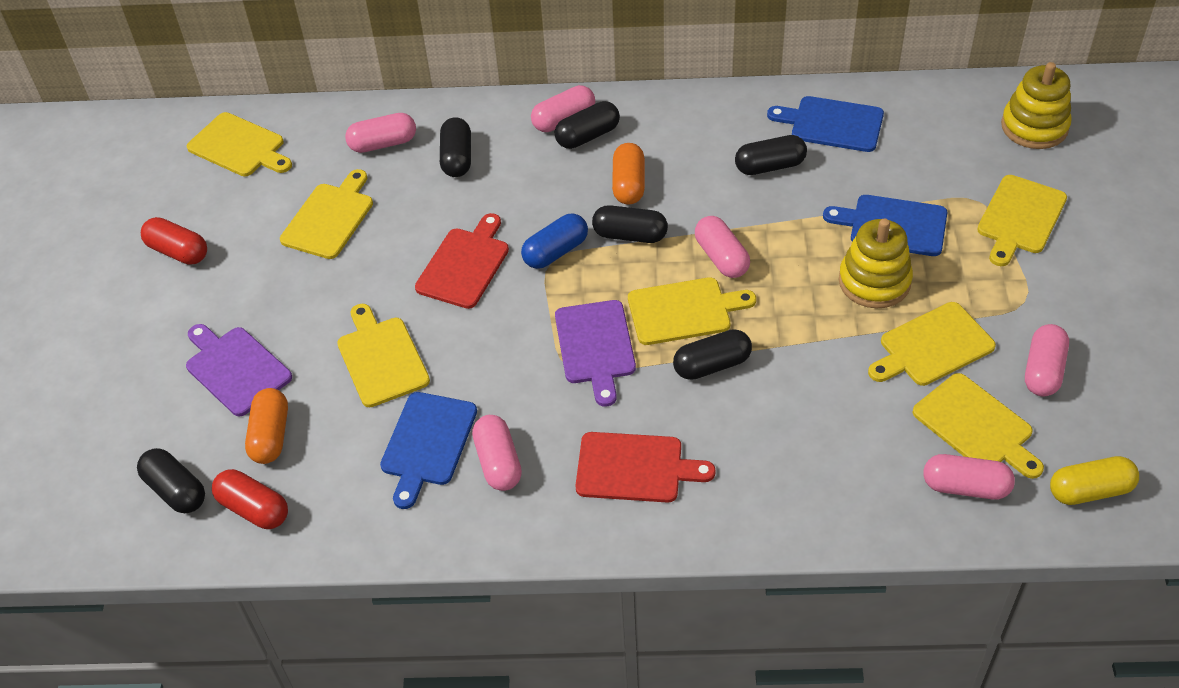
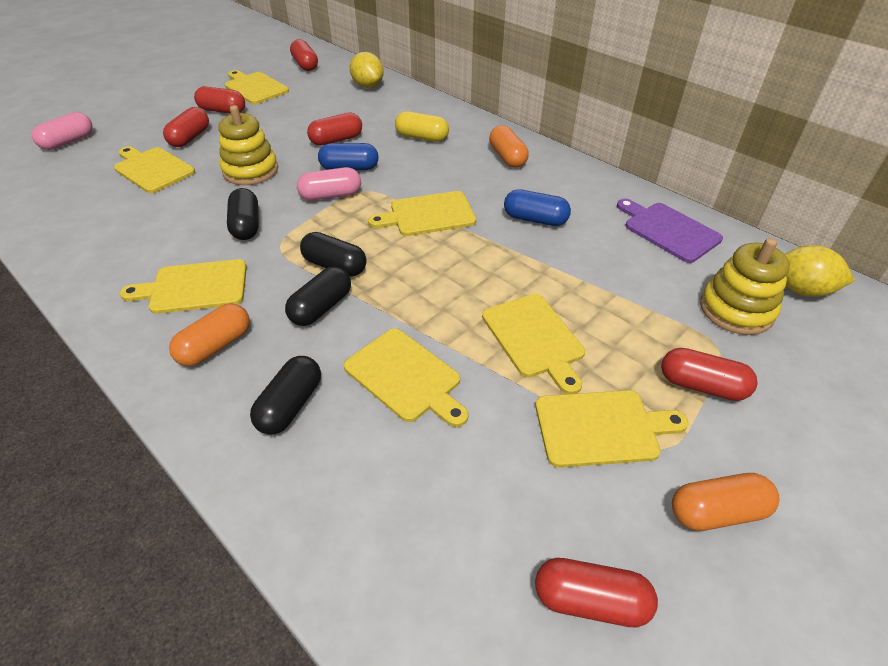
black capsule: [137,448,205,513] [440,117,471,177] [555,101,620,149] [592,205,668,243] [673,329,752,380] [735,135,807,175] = 6 -> [227,188,259,240] [250,356,321,435] [285,266,351,326] [300,232,367,277] = 4
blue capsule: [521,214,588,269] = 1 -> [318,143,379,170] [504,189,571,226] = 2
blue cutting board: [380,392,477,509] [767,96,884,152] [823,195,947,256] = 3 -> none = 0
orange capsule: [245,388,288,464] [612,143,645,205] = 2 -> [169,303,250,366] [489,125,529,168] [672,473,779,531] = 3
pink capsule: [345,113,416,153] [472,415,522,491] [531,85,595,132] [695,216,750,278] [923,454,1015,500] [1025,324,1069,396] = 6 -> [32,112,93,150] [297,167,361,201] = 2
purple cutting board: [186,324,292,417] [555,300,636,406] = 2 -> [617,199,723,263] = 1
red capsule: [141,217,207,265] [212,469,288,529] = 2 -> [163,107,209,147] [194,86,245,114] [290,39,318,71] [307,113,362,146] [535,558,658,627] [661,348,758,401] = 6
red cutting board: [415,213,509,309] [575,432,716,503] = 2 -> none = 0
yellow lemon: none = 0 -> [350,52,384,88] [785,245,855,297] = 2

